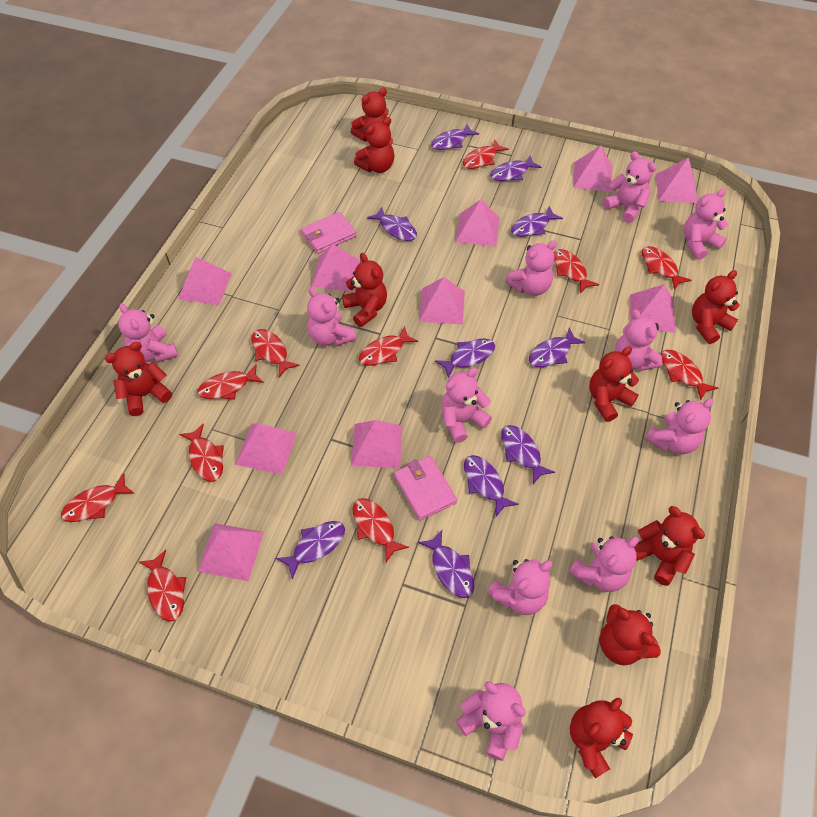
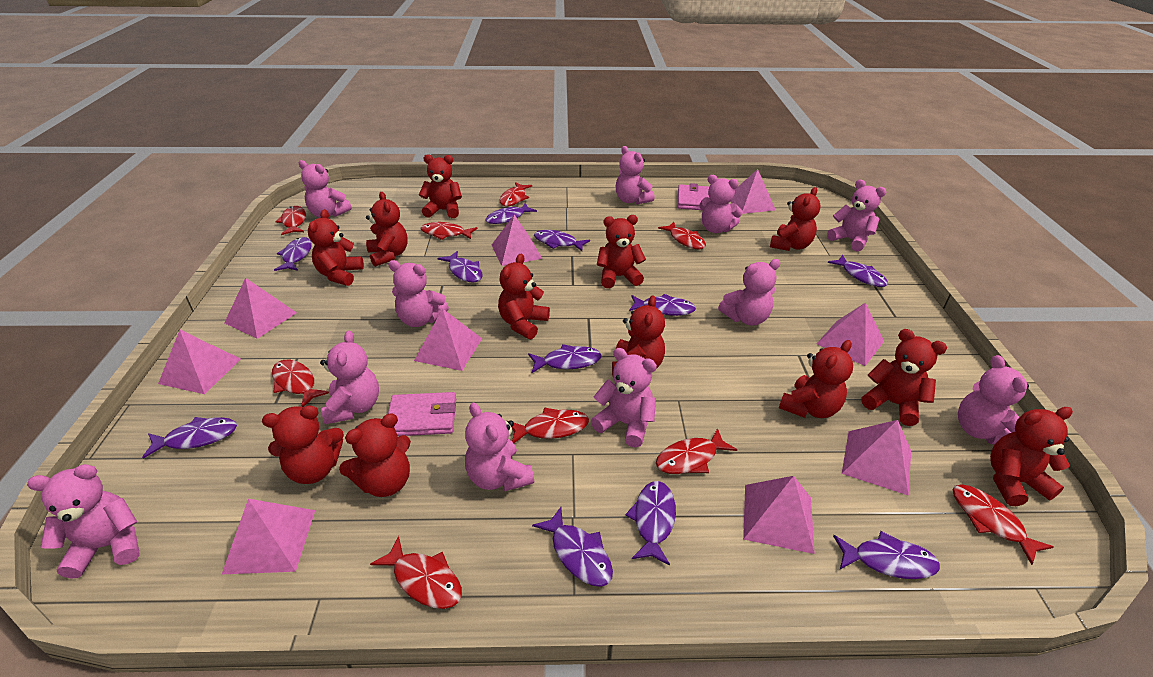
pink pyramid: [178,257,232,305] [197,523,264,581] [235,423,297,475] [311,243,360,291] [351,420,402,468] [419,277,465,325] [456,199,500,246] [573,146,612,192] [630,284,675,333] [656,157,698,203] = 10 -> [158,330,241,394] [222,499,315,574] [224,278,297,339] [414,309,482,371] [492,215,542,266] [730,169,776,214] [743,476,815,554] [817,302,884,366] [842,420,911,496] = 9
purple fish: [276,521,345,580] [367,207,417,241] [418,530,474,598] [431,124,479,150] [435,339,495,378] [464,455,518,517] [490,155,542,181] [501,425,555,484] [511,206,563,237] [529,328,586,367] = 10 -> [142,417,237,459] [274,237,312,271] [438,251,483,282] [485,203,537,224] [528,344,602,373] [532,507,613,587] [534,230,590,251] [625,481,676,565] [629,294,696,316] [828,255,888,287] [833,531,940,579] = 11
red fish: [61,473,135,522] [139,550,186,622] [179,424,224,482] [197,364,264,399] [252,329,300,377] [352,498,409,562] [359,326,418,366] [463,140,509,169] [554,249,599,293] [642,246,692,290] [661,350,718,400] = 11 -> [272,360,329,407] [275,206,306,235] [370,536,462,609] [421,222,477,240] [500,182,533,206] [507,407,589,443] [656,428,737,474] [658,222,706,249] [953,484,1054,565] = 9
red teddy bear: [105,342,172,416] [342,253,387,327] [351,88,389,142] [354,117,395,173] [570,698,633,779] [589,346,639,422] [600,604,661,665] [634,506,705,586] [692,270,740,344] = 9 -> [262,405,344,484] [308,209,364,286] [339,413,411,497] [366,192,408,267] [419,154,462,218] [498,254,550,339] [597,215,646,288] [612,295,665,375] [770,187,821,251] [779,340,853,418] [861,329,947,426] [990,407,1073,506] = 12

